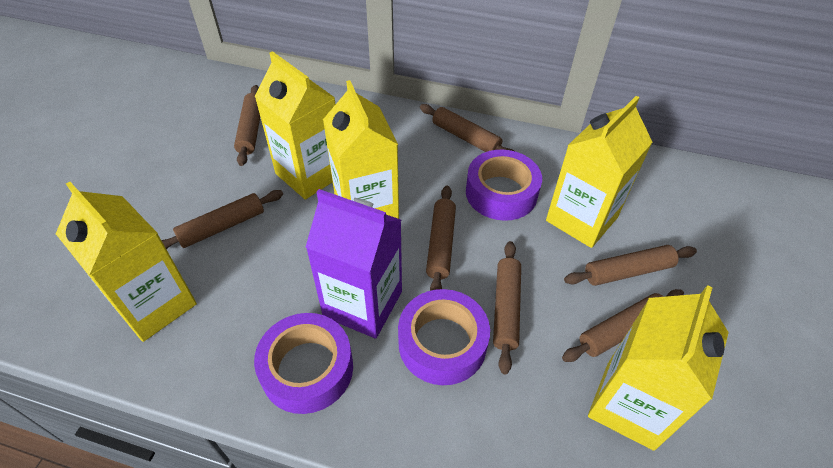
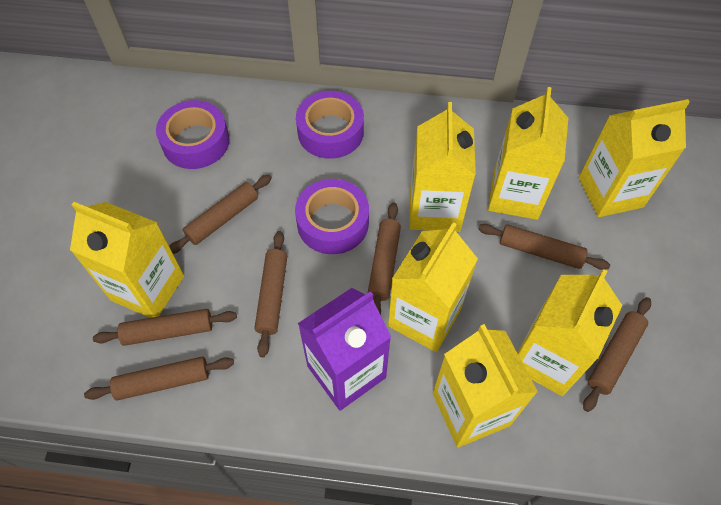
yellow carton: [56,182,197,342] [254,51,336,200] [323,80,399,219] [546,96,653,248] [588,285,729,451] = 5 -> [70,202,184,318] [388,222,478,352] [409,102,476,232] [433,324,538,447] [488,87,568,220] [517,269,623,396] [579,99,690,217] = 7

